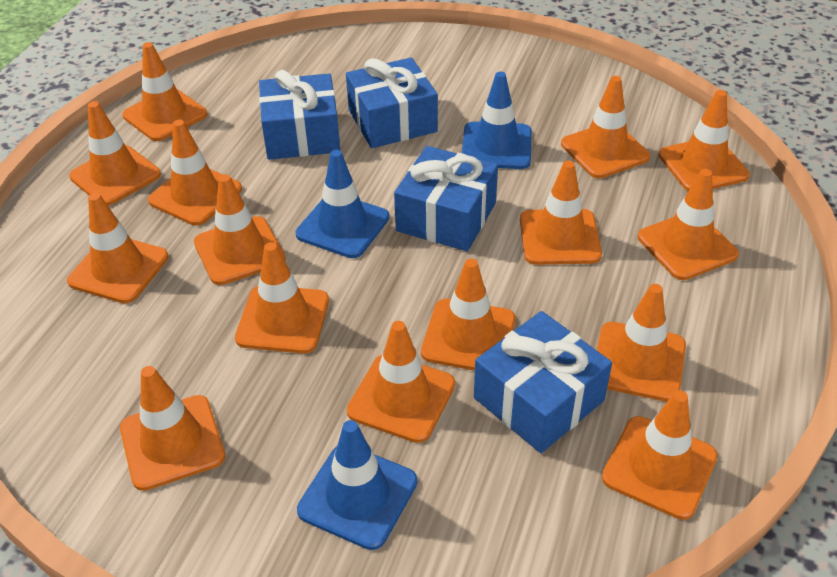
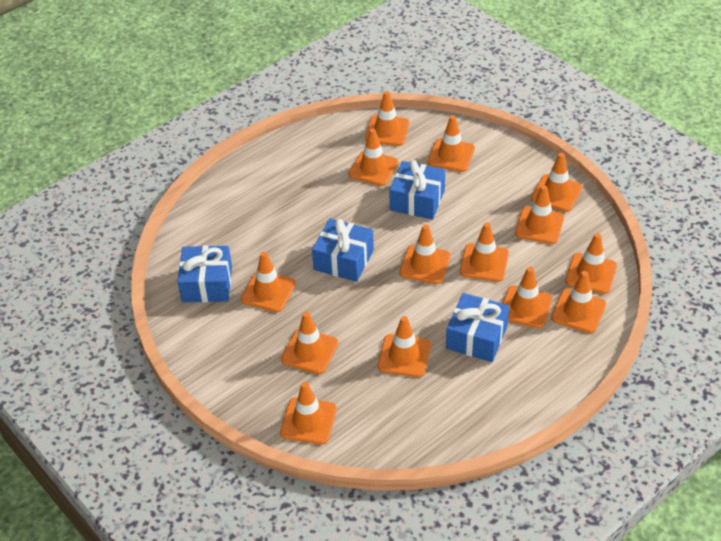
blue traffic cone: [296,150,389,258] [297,420,417,550] [462,72,532,169] = 3 -> none = 0
orange traffic cone: [67,193,169,303] [69,101,161,206] [120,366,225,491] [122,42,207,141] [148,120,242,226] [194,174,285,285] [235,242,329,354] [347,321,455,443] [421,259,515,371] [520,161,602,265] [561,76,650,178] [597,284,686,402] [602,390,718,520] [638,169,739,280] [659,90,750,191] = 15 -> [241,252,296,312] [280,382,337,444] [281,312,338,374] [348,128,399,186] [365,91,409,146] [378,316,431,377] [399,224,451,284] [428,115,475,172] [460,223,509,282] [503,267,552,328] [515,185,564,244] [531,153,582,212] [551,271,606,333] [565,233,617,294] = 14

